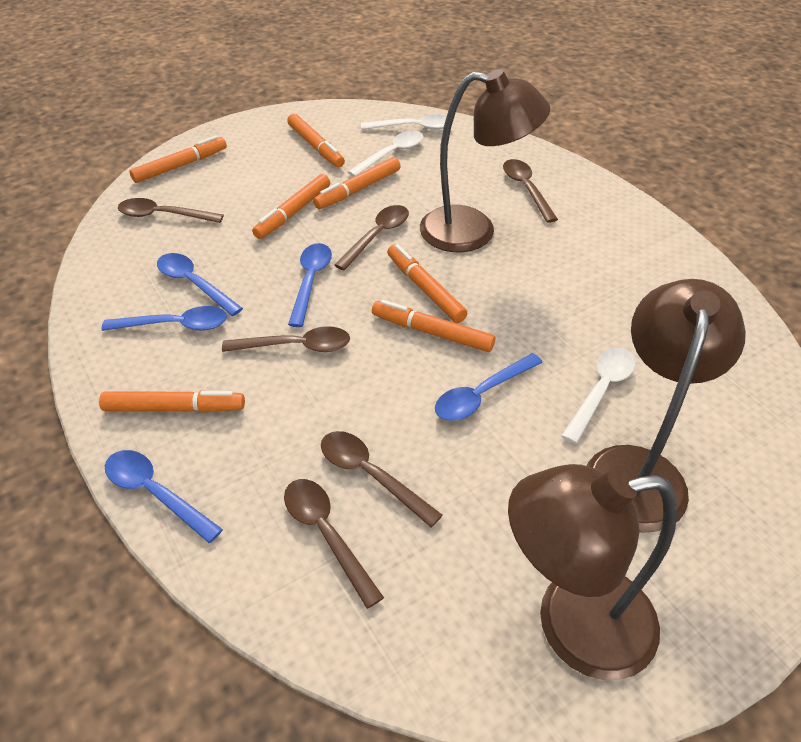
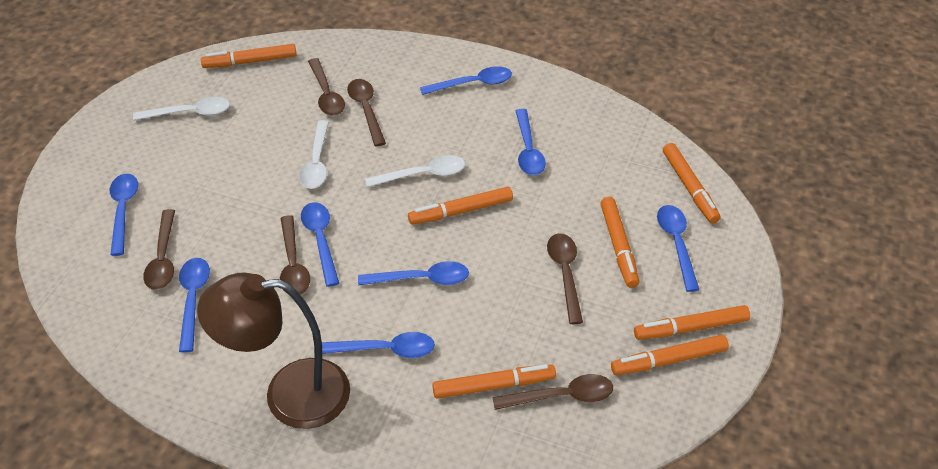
blue spoon: [101,306,227,331] [105,450,223,543] [157,253,243,316] [288,243,332,327] [435,353,543,421] = 5 -> [110,174,138,256] [179,258,210,352] [301,202,339,287] [322,332,435,358] [358,261,469,285] [420,66,512,95] [516,109,546,175] [657,205,699,292] = 8
brown lamp: [420,69,550,252] [508,464,677,680] [587,279,746,533] = 3 -> [197,273,350,429] = 1

